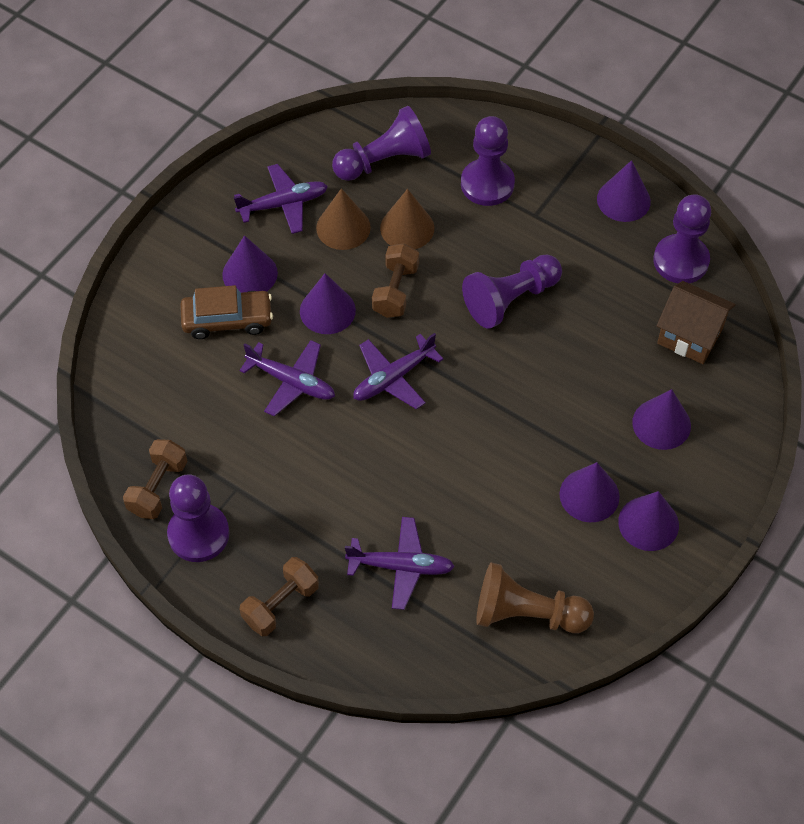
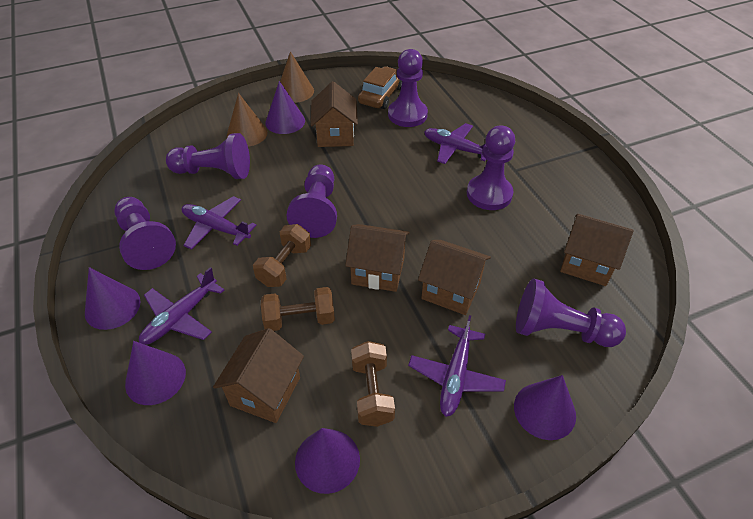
brown house: [657,281,736,364] = 1 -> [213,328,304,423] [311,81,358,147] [345,224,410,292] [418,240,491,315] [560,214,634,286] = 5
brown pawn: [476,563,594,633] = 1 -> none = 0
purple cone: [222,235,278,293] [300,273,356,334] [559,462,620,522] [597,160,651,222] [618,491,679,551] [632,389,691,450] = 6 -> [85,267,141,330] [125,341,186,405] [265,81,305,134] [295,428,360,494] [514,375,576,440] = 5
purple pawn: [167,474,229,562] [332,106,431,181] [461,116,515,206] [462,254,562,329] [653,194,711,283] = 5 -> [114,197,176,270] [166,133,250,179] [286,165,337,238] [388,49,428,127] [467,125,515,210] [516,279,626,347] = 6

